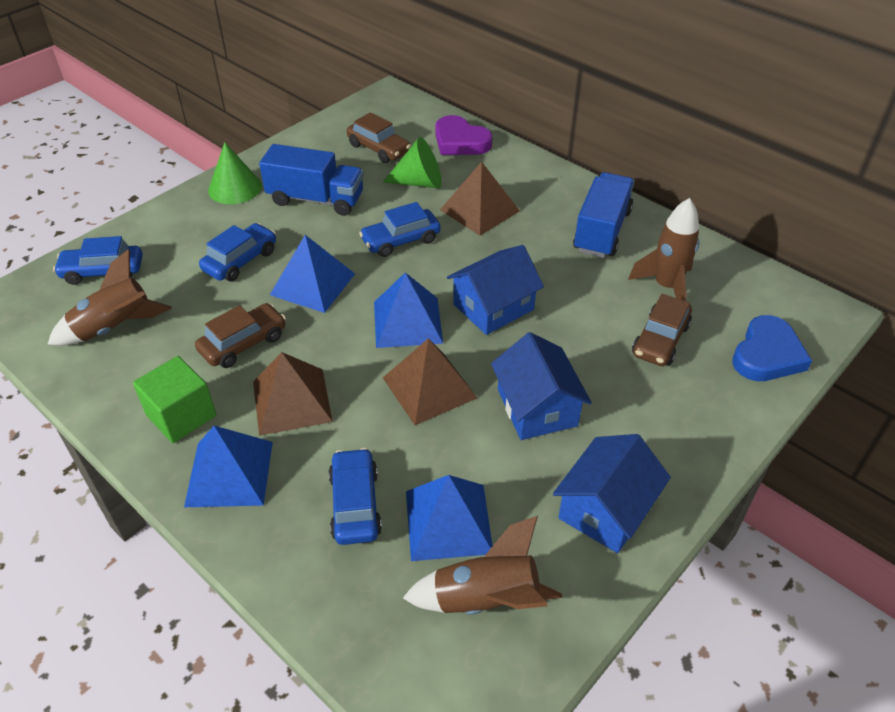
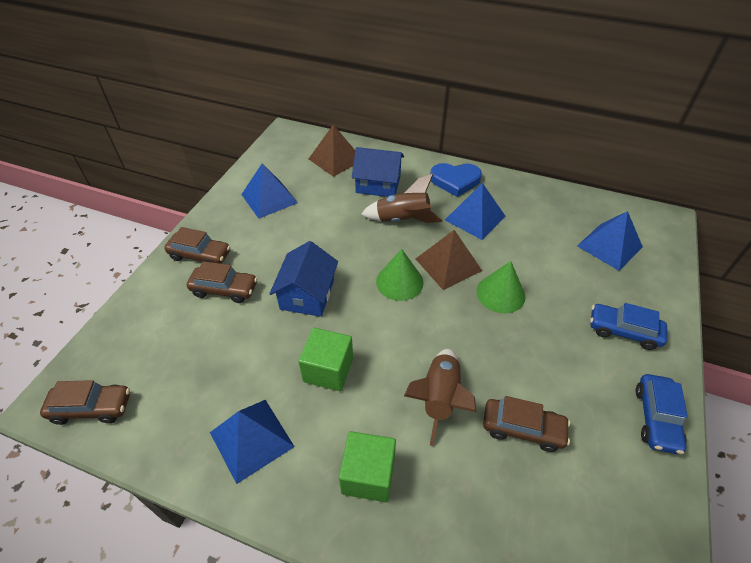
blue car: [53,236,143,285] [199,223,276,282] [329,448,382,545] [359,202,441,257] = 4 -> [590,303,667,350] [636,374,688,454] = 2
blue house: [447,245,544,335] [491,332,592,440] [553,434,671,553] = 3 -> [269,241,338,317] [352,147,404,197] = 2
blue truck: [259,144,364,216] [573,172,634,258] = 2 -> none = 0
brown car: [195,303,286,368] [347,112,411,163] [632,294,692,366] = 3 -> [40,380,130,425] [164,227,230,264] [187,261,258,303] [483,396,570,452] = 4
brown pyramid: [253,352,333,436] [383,338,477,425] [440,162,520,236] = 3 -> [309,125,355,177] [416,230,482,290] = 2
brown rocket: [48,249,172,346] [403,516,562,615] [628,198,700,301] = 3 -> [361,174,442,223] [404,349,476,446] = 2
green cube: [133,356,216,443] = 1 -> [298,328,353,391] [339,431,396,502] = 2
purple heart: [435,115,493,155] = 1 -> none = 0

